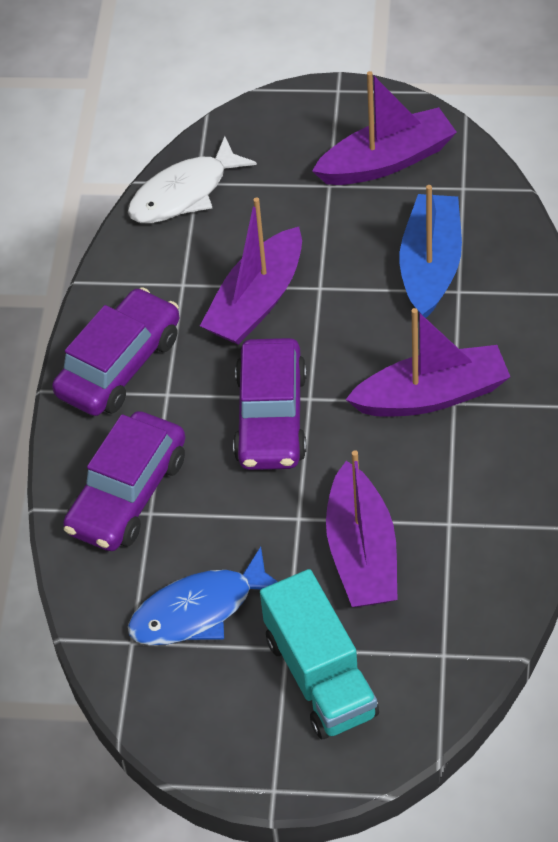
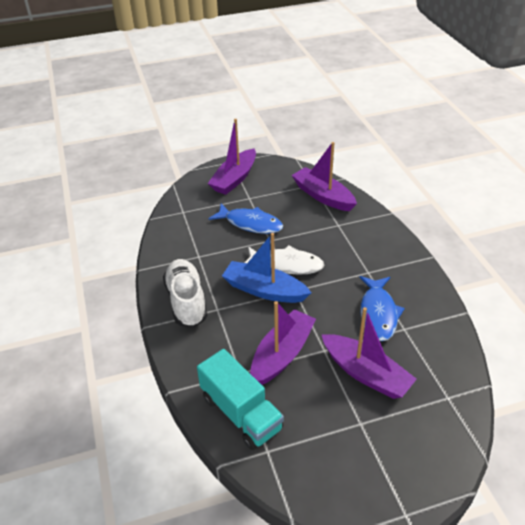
blue fish: [128,547,278,645] = 1 -> [208,203,283,234] [359,276,405,341] = 2
purple car: [52,287,179,416] [63,411,185,551] [233,338,307,470] = 3 -> none = 0
white shoe: none = 0 -> [163,259,208,328] = 1

